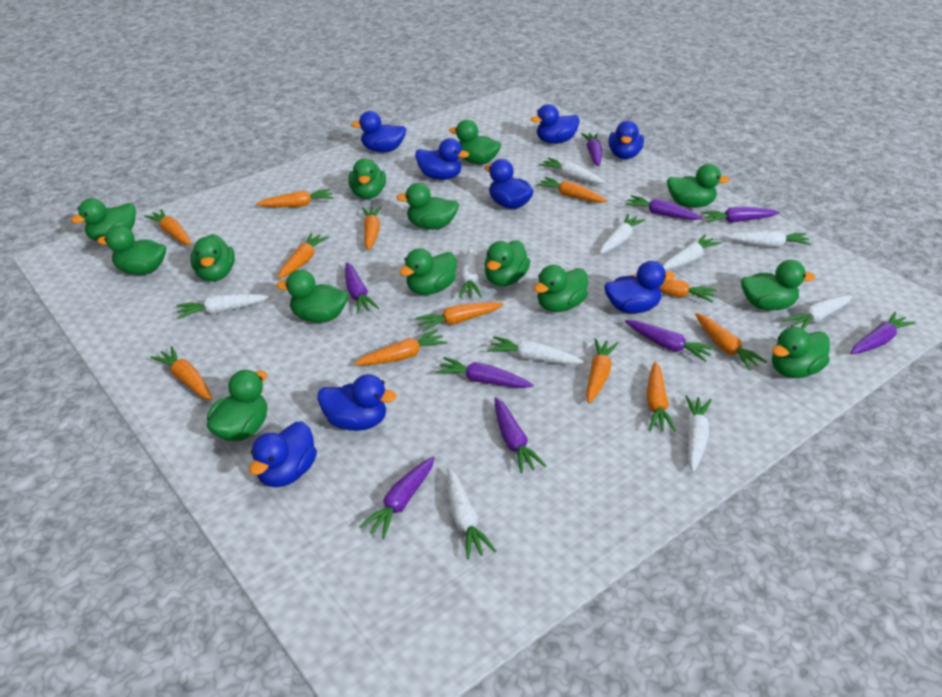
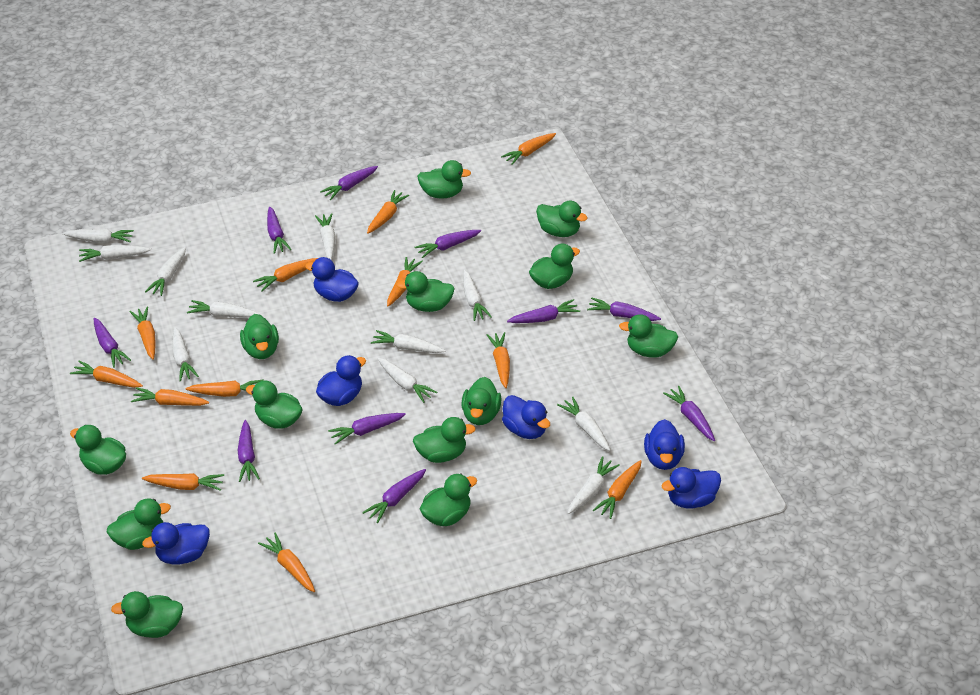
blue duck: [249,421,317,487] [317,374,397,431] [351,111,406,152] [415,138,469,180] [484,159,534,209] [531,104,580,144] [605,261,675,313] [609,121,644,159] = 8 -> [142,522,210,565] [305,257,359,302] [316,355,366,406] [502,395,550,439] [644,419,685,470] [661,467,721,508] = 6
green duck: [71,198,136,241] [97,225,166,275] [190,234,235,282] [207,370,267,441] [276,270,348,323] [348,158,386,199] [396,183,459,230] [399,248,457,295] [449,120,501,164] [484,240,530,286] [534,265,588,312] [667,164,730,208] [741,260,815,311] [772,327,830,378] = 14 -> [70,425,126,475] [107,498,171,550] [111,591,183,638] [240,314,279,359] [246,381,303,429] [396,271,455,312] [413,417,476,463] [417,160,471,199] [420,474,477,526] [461,377,502,425] [529,244,580,289] [536,201,588,237] [619,314,678,358] = 13
purple carrot: [345,262,379,314] [359,456,435,539] [436,357,534,388] [495,397,546,474] [581,133,602,166] [625,195,702,220] [625,320,715,362] [701,206,779,223] [851,312,916,354] = 9 -> [93,318,131,368] [238,420,260,482] [267,207,291,254] [320,166,378,200] [328,413,406,444] [362,469,426,523] [415,230,481,258] [507,299,580,323] [587,297,661,321] [663,386,715,441] = 10
white carrot: [176,294,269,319] [447,468,496,559] [459,248,482,298] [488,336,584,365] [539,158,605,184] [600,214,645,254] [663,234,721,270] [685,395,712,472] [727,231,811,247] [783,295,852,329] = 10 -> [62,229,134,243] [79,245,151,262] [145,247,186,296] [172,327,199,382] [187,300,261,318] [315,213,336,260] [371,330,445,353] [377,358,437,403] [463,270,492,321] [557,397,611,451] [568,456,620,514] = 11

